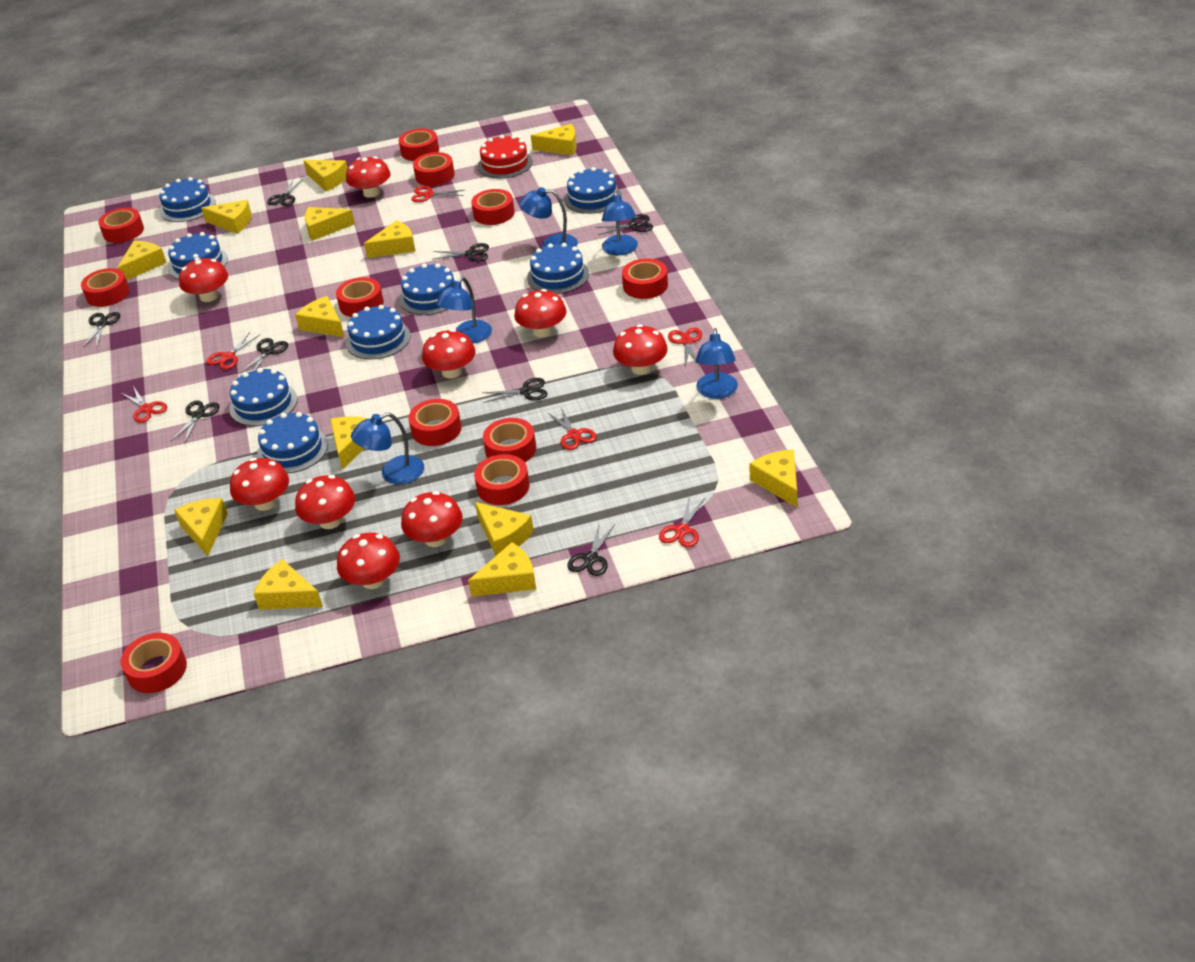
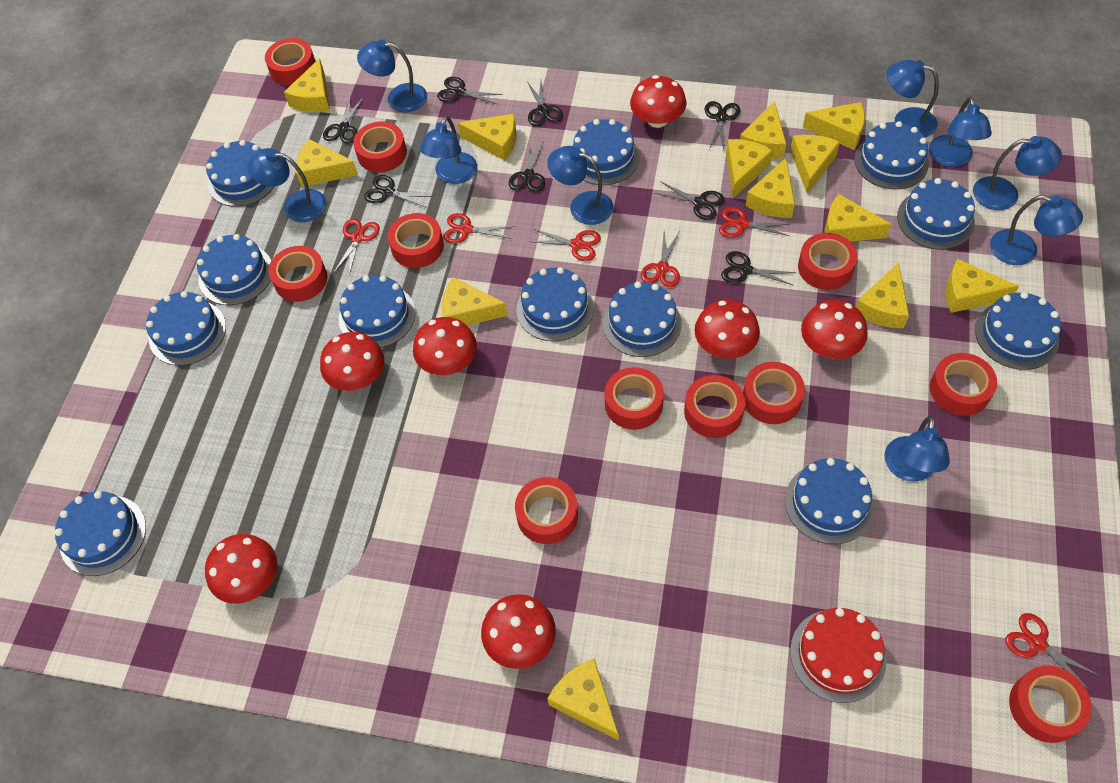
blue cake: [159,177,216,222] [168,232,228,279] [229,368,297,426] [257,412,328,473] [346,305,411,359] [399,263,455,315] [527,243,589,294] [564,167,622,214] = 8 -> [55,491,146,576] [146,291,226,366] [197,234,271,305] [206,140,275,207] [338,275,415,348] [516,267,594,342] [573,119,639,185] [603,281,682,357] [785,458,874,544] [855,121,929,189] [897,178,975,250] [975,292,1061,370] = 12
blue lamp: [351,412,424,484] [436,277,492,343] [519,187,578,247] [602,191,638,255] [695,328,738,399] = 5 -> [247,148,327,222] [357,40,427,112] [420,116,477,184] [547,146,614,225] [885,416,950,482] [887,60,939,137] [929,96,992,167] [973,136,1062,210] [990,195,1083,265] = 9
red mushroom: [179,258,228,302] [230,458,289,511] [295,475,355,529] [337,533,400,589] [346,156,391,198] [401,491,463,547] [422,329,476,379] [514,289,567,337] [613,324,668,375] = 9 -> [205,534,277,604] [320,332,384,391] [413,317,477,375] [481,594,556,669] [630,75,686,128] [695,300,760,359] [801,300,868,359] = 7

